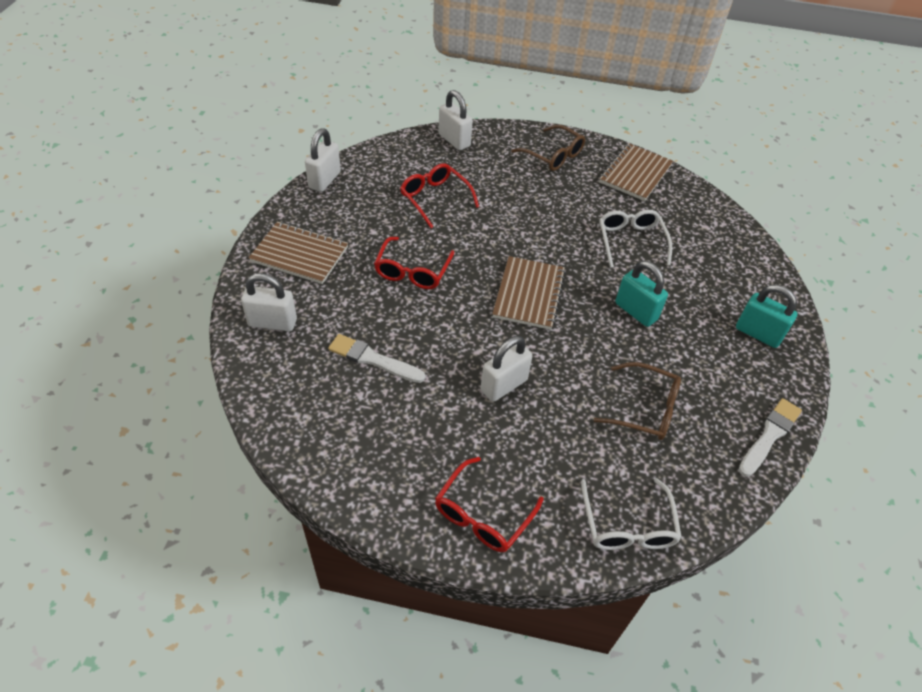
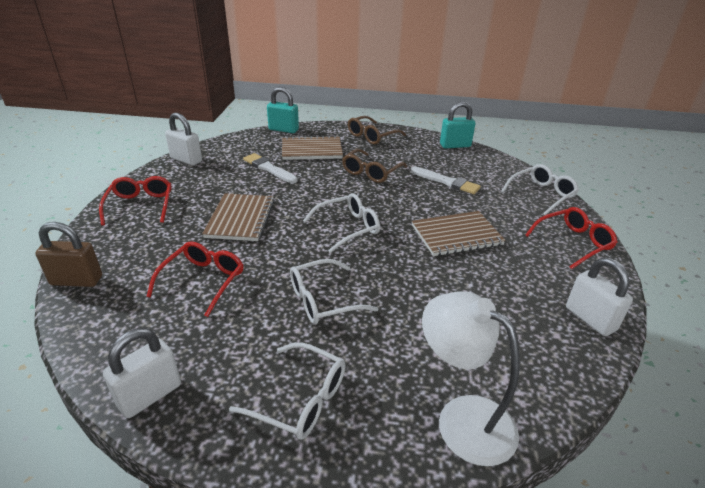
brown padlock: none = 0 -> [35,222,102,287] = 1
white glasses: [581,478,682,550] [599,210,672,268] = 2 -> [229,342,346,440] [290,259,378,324] [303,193,380,253] [501,164,579,215] = 4
white lamp: none = 0 -> [422,291,520,466] = 1
white padlock: [241,273,297,331] [305,128,341,192] [438,90,473,150] [481,336,532,402] = 4 -> [103,328,181,418] [165,113,202,166] [566,257,633,336] = 3

